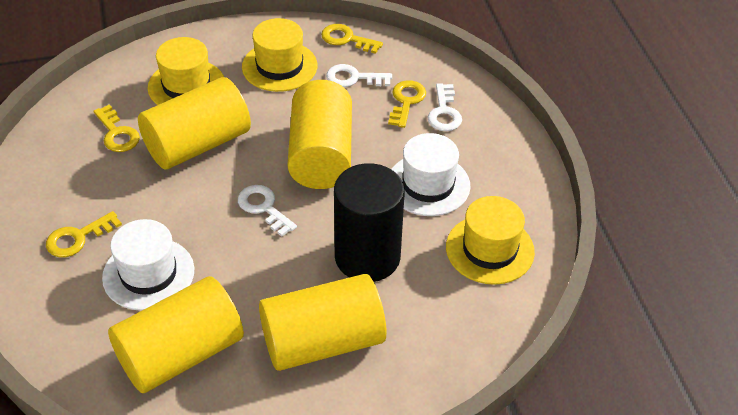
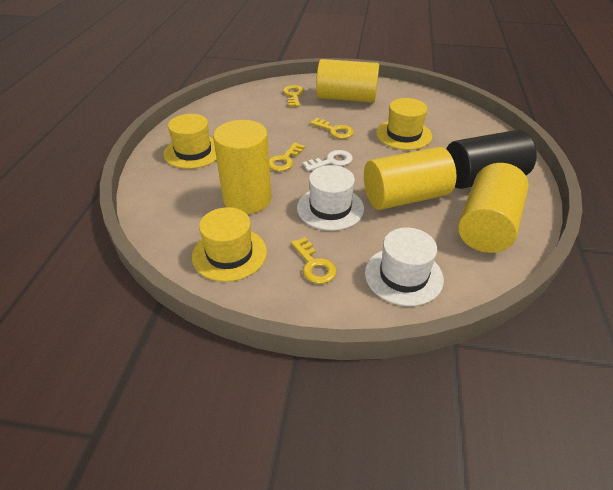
white key: [238,185,297,237] [326,64,392,87] [428,83,462,131] = 3 -> [302,150,353,171] = 1

